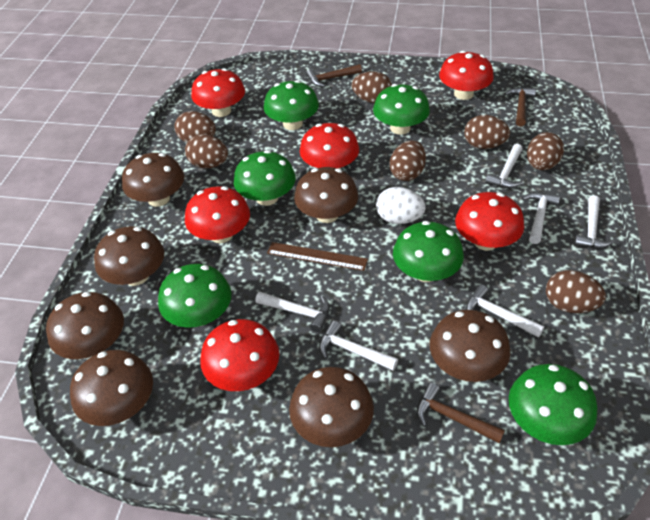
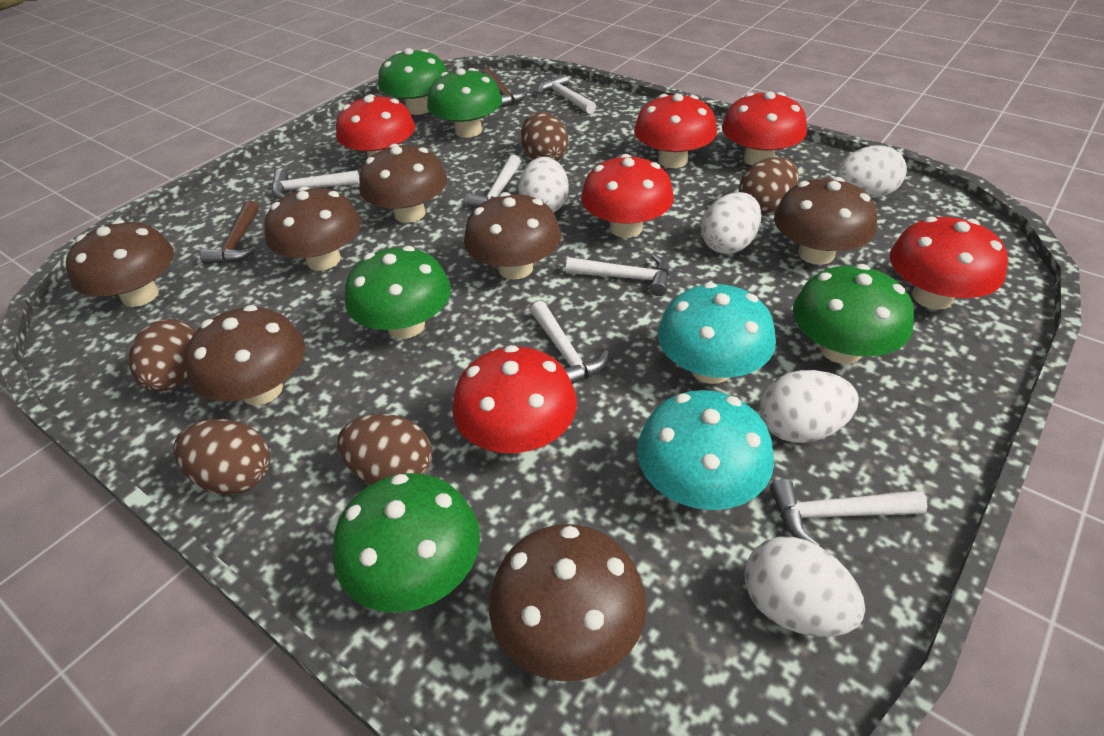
brown egg: [175,111,216,143] [185,134,228,168] [352,71,392,103] [389,140,426,181] [464,115,510,149] [527,132,564,170] [546,270,606,313] = 7 -> [129,319,196,391] [173,419,271,495] [337,414,432,485] [521,112,569,161] [739,157,799,214] = 5
brown hammer: [306,64,362,87] [417,383,505,444] [504,87,536,127] = 3 -> [200,201,259,264] [482,68,528,108] = 2
brown ruler: [267,242,368,271] = 1 -> none = 0
green mushroom: [158,264,232,328] [234,150,296,206] [264,80,319,130] [373,84,430,134] [393,221,464,282] [509,364,597,445] = 6 -> [333,473,480,613] [345,246,451,339] [378,48,447,115] [427,68,502,138] [793,264,914,364] = 5
turquoise mushroom: none = 0 -> [637,390,774,510] [658,282,776,384] = 2
white egg: [376,187,426,224] = 1 -> [518,157,569,213] [701,192,762,254] [745,537,865,637] [760,370,859,443] [837,145,907,198] = 5

